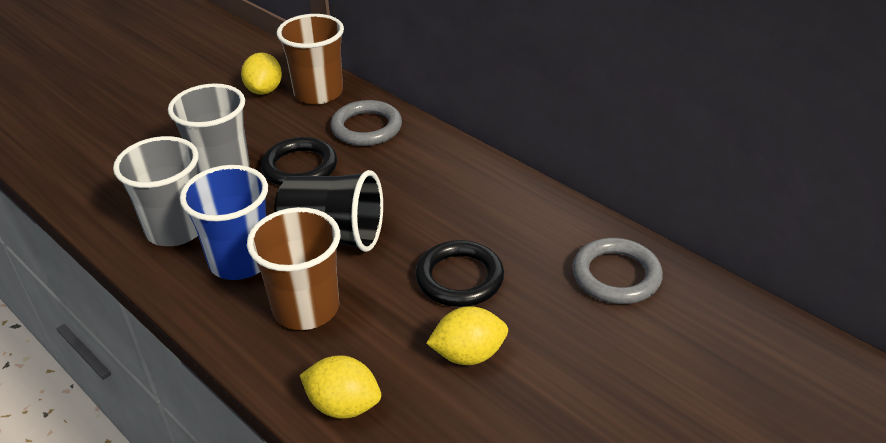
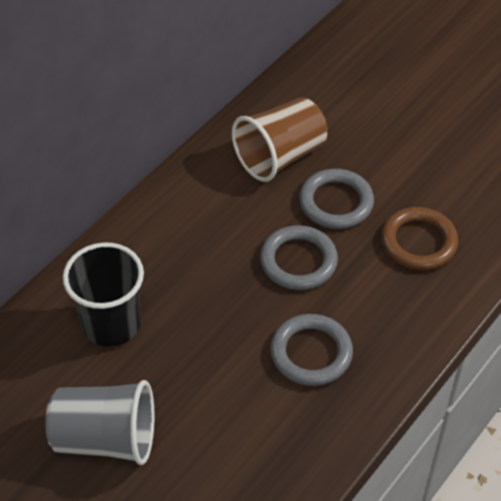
black ring: [261,137,337,185] [415,240,504,307] = 2 -> none = 0
blue cup: [180,165,268,280] = 1 -> none = 0
brown cup: [247,207,341,330] [277,14,344,104] = 2 -> [232,97,327,182] = 1
brown ring: none = 0 -> [381,207,458,270] = 1
grey cup: [113,136,199,246] [168,83,250,174] = 2 -> [45,380,154,465] = 1
grey ring: [331,100,402,146] [572,238,663,304] = 2 -> [260,225,338,290] [271,314,353,386] [299,169,374,229] = 3
yellow lemon: [241,52,282,95] [300,355,381,419] [426,306,508,365] = 3 -> none = 0

